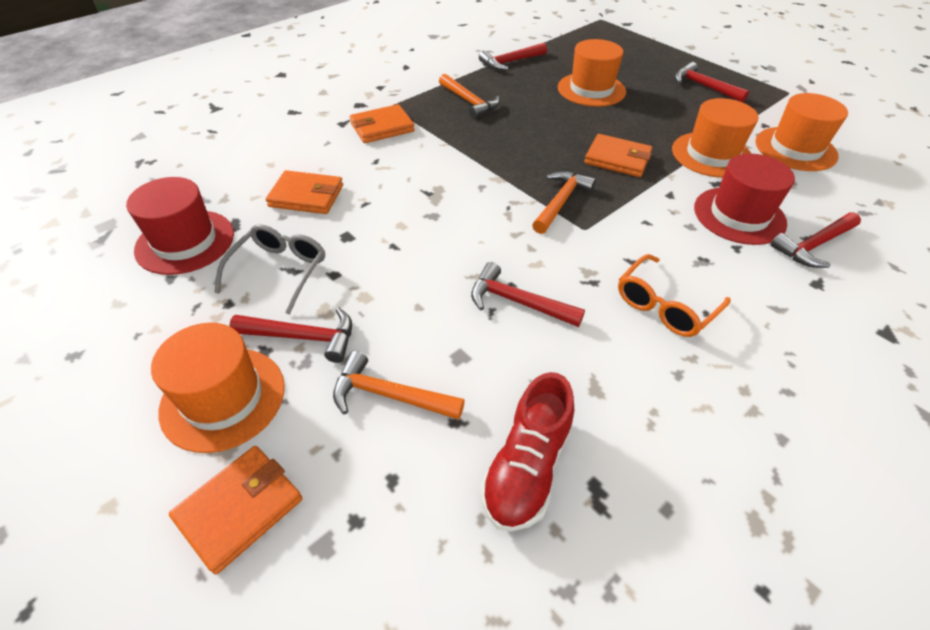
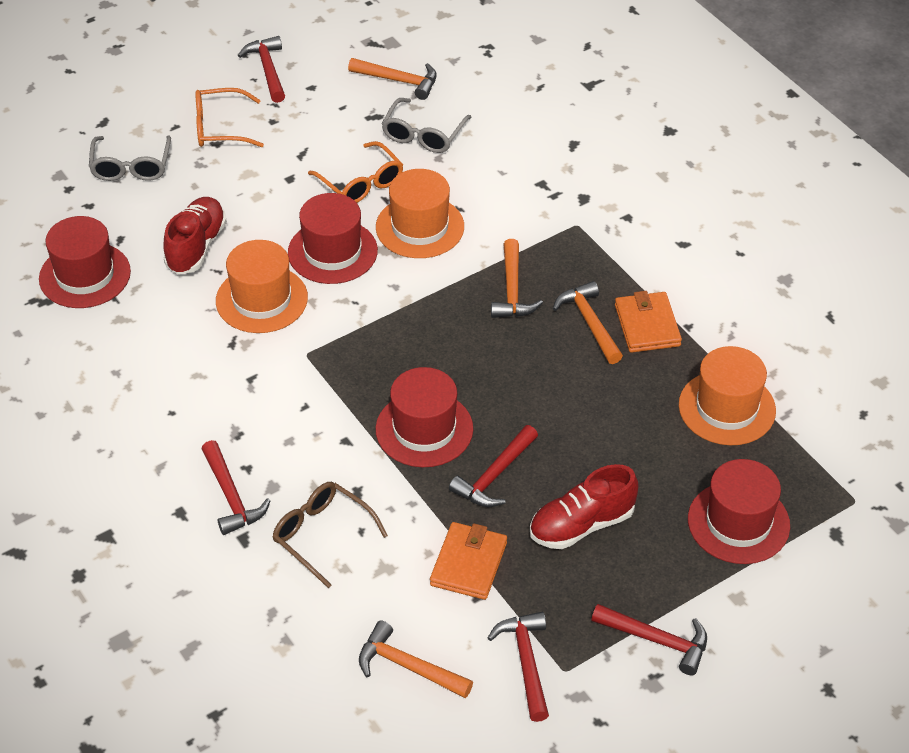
brown glasses: none = 0 -> [272,482,388,588] = 1
grey glasses: [214,224,325,315] = 1 -> [89,135,171,181] [381,98,471,153] = 2
orange glasses: [618,254,731,337] = 1 -> [195,88,264,147] [308,141,403,203] = 2
orange hammer: [333,351,465,420] [439,74,500,119] [532,171,596,234] = 3 -> [348,58,437,100] [359,620,473,698] [491,239,543,318] [553,281,623,364] = 4
orange hat: [151,323,285,453] [558,39,626,107] [672,98,758,178] [756,93,848,171] = 4 -> [216,240,308,333] [376,169,464,258] [679,346,776,445] = 3
orange wallet: [169,446,302,574] [266,170,343,214] [350,104,415,143] [584,134,652,177] = 4 -> [430,522,507,600] [615,291,682,353] = 2
red hat: [126,177,234,275] [694,154,795,245] = 2 -> [39,216,131,308] [288,193,378,284] [375,367,473,467] [688,459,790,564] = 4
red shoe: [481,372,574,531] = 1 -> [163,197,227,274] [530,464,639,549] = 2

